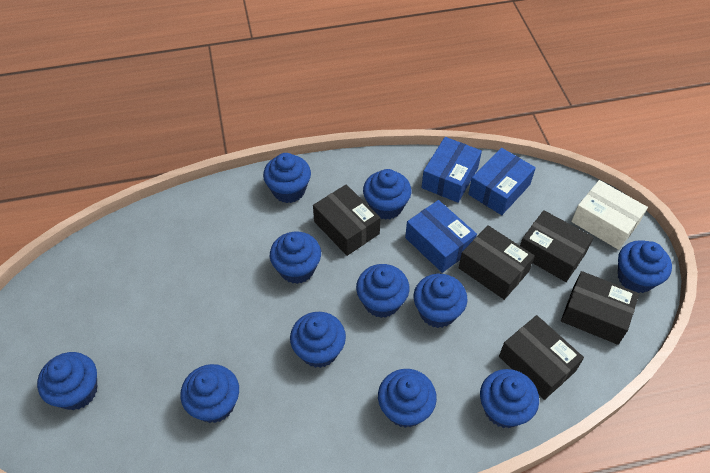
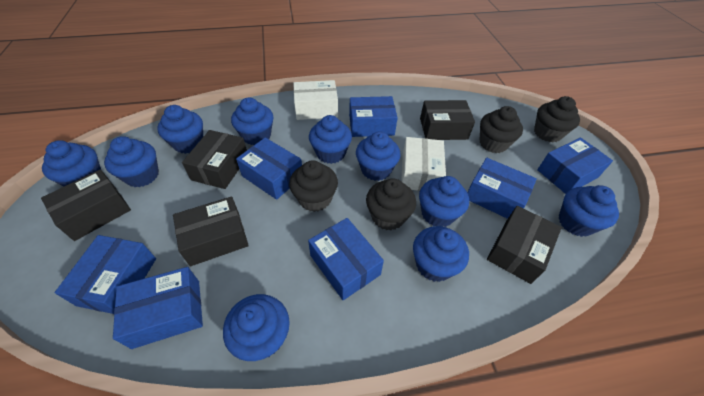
black cupcake: none = 0 -> [289,160,338,212] [366,178,416,230] [479,106,523,153] [534,96,580,142] = 4
blue box: [405,200,477,273] [421,137,482,203] [468,148,536,215] = 3 -> [55,235,156,314] [113,267,203,349] [236,138,302,200] [308,218,384,300] [349,96,398,137] [467,158,537,219] [537,138,613,194] = 7
blue cupcake: [37,352,97,410] [180,364,239,423] [263,153,311,203] [270,232,321,284] [290,312,346,368] [356,264,409,318] [363,169,411,220] [378,369,437,428] [414,274,468,328] [480,369,539,428] [618,240,672,293] = 11 -> [42,140,101,186] [104,136,159,187] [157,105,203,154] [223,294,290,361] [231,97,274,145] [309,115,352,164] [356,131,401,181] [413,226,469,282] [419,176,469,227] [558,185,619,237] = 10
white box: [571,180,648,250] = 1 -> [293,80,338,120] [401,137,446,191] = 2

